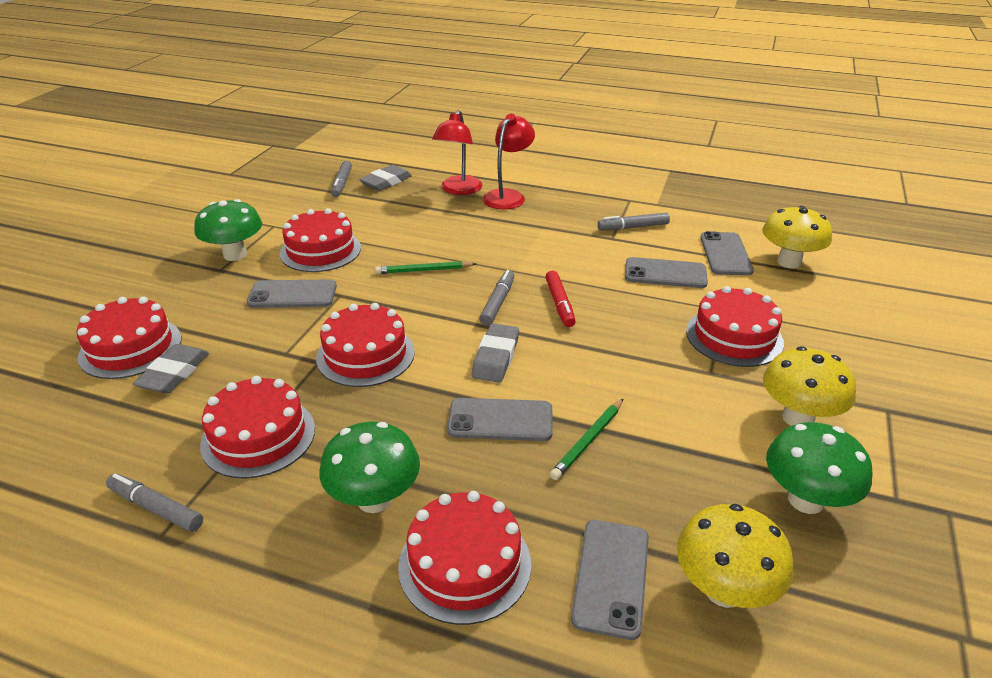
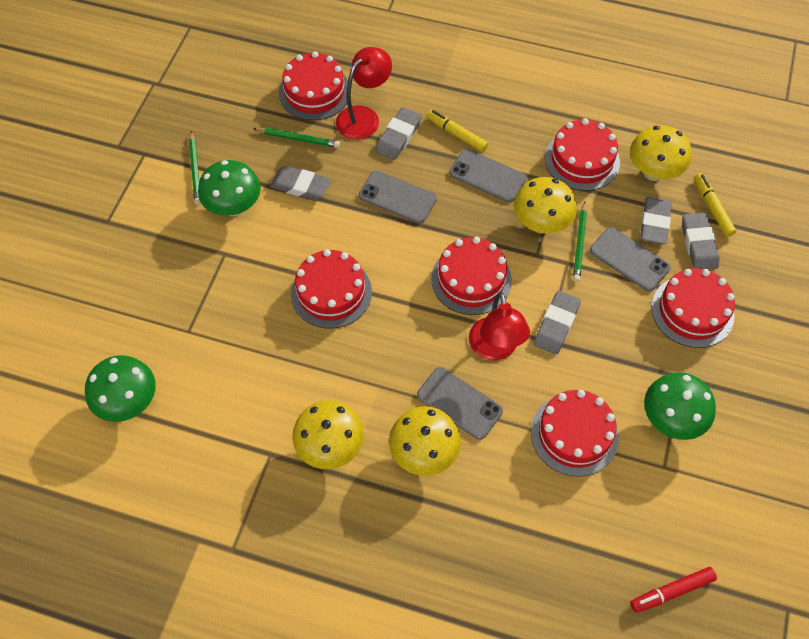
green pencil: [375,261,476,274] [550,399,623,480] = 2 -> [189,131,201,205] [253,128,340,148] [573,201,587,282] = 3
grey eraser: [133,344,209,393] [359,165,412,191] [472,323,519,383] = 3 -> [270,166,331,200] [376,107,422,160] [534,291,581,355] [640,197,672,244] [682,213,720,270] = 5
grey marker: [106,473,203,532] [331,161,352,197] [479,270,515,326] [598,212,670,230] = 4 -> none = 0
grey phone: [247,279,337,308] [447,398,553,441] [571,520,649,640] [625,257,708,288] [700,231,754,275] = 5 -> [359,171,437,223] [417,367,503,440] [449,149,526,202] [590,227,671,291] = 4
yellow marker: none = 0 -> [426,110,488,152] [694,173,736,237] = 2
yellow mushroom: [677,504,793,608] [762,206,832,269] [763,346,856,426] = 3 -> [292,400,364,469] [389,406,461,476] [514,177,577,233] [630,125,692,181] = 4

